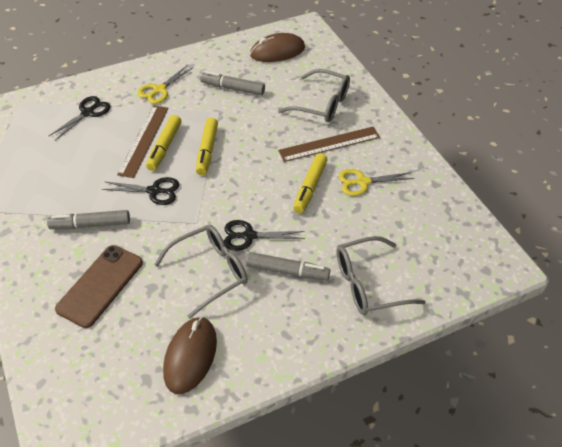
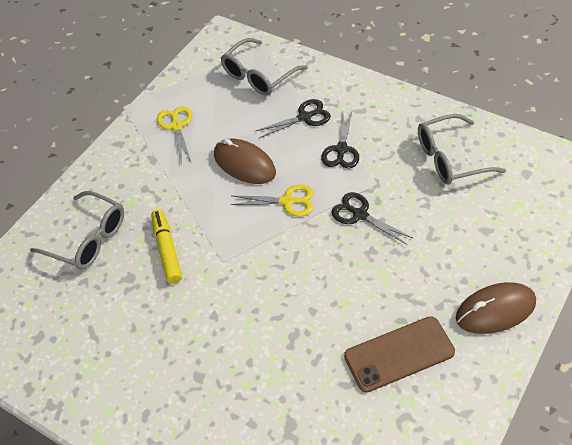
brown ruler: [117,105,169,178] [278,127,380,162] = 2 -> none = 0
grey marker: [47,210,130,229] [200,71,265,95] [246,252,330,281] = 3 -> none = 0
yellow marker: [146,115,181,171] [196,118,218,175] [293,153,328,213] = 3 -> [151,209,182,284] = 1

